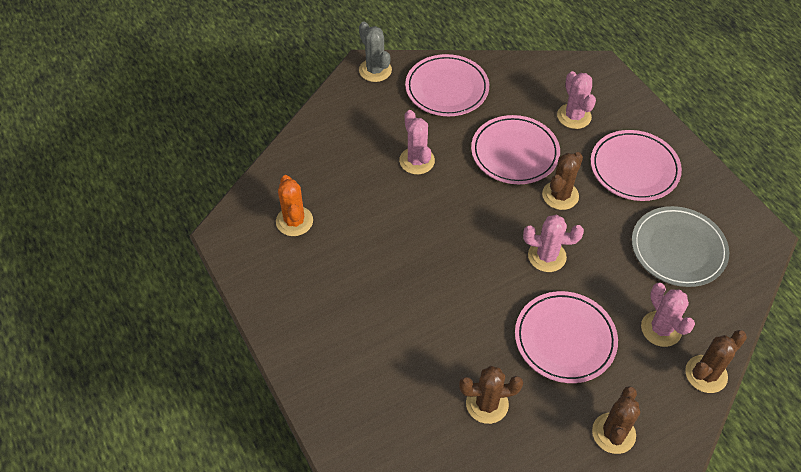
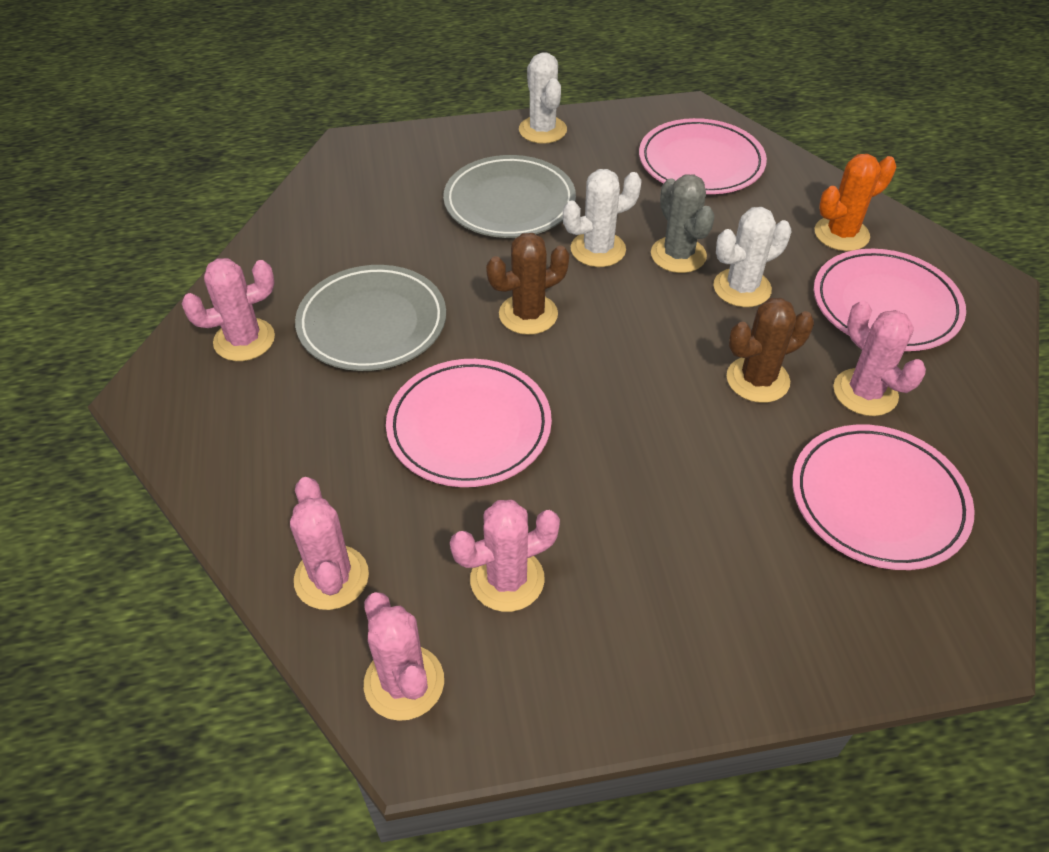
brown cactus: [459,366,523,424] [542,152,583,210] [592,386,640,454] [685,330,747,393] = 4 -> [486,233,569,335] [727,298,814,403] = 2
grey plate: [632,206,729,287] = 1 -> [295,265,446,371] [443,155,576,238] = 2
pink cactus: [399,110,435,174] [523,215,584,272] [557,71,596,129] [641,283,695,347] = 4 -> [181,258,275,361] [290,477,369,610] [364,592,444,721] [450,500,560,612] [833,300,926,416] = 5
white cactus: none = 0 -> [519,52,567,144] [563,169,642,267] [713,207,791,307] = 3

